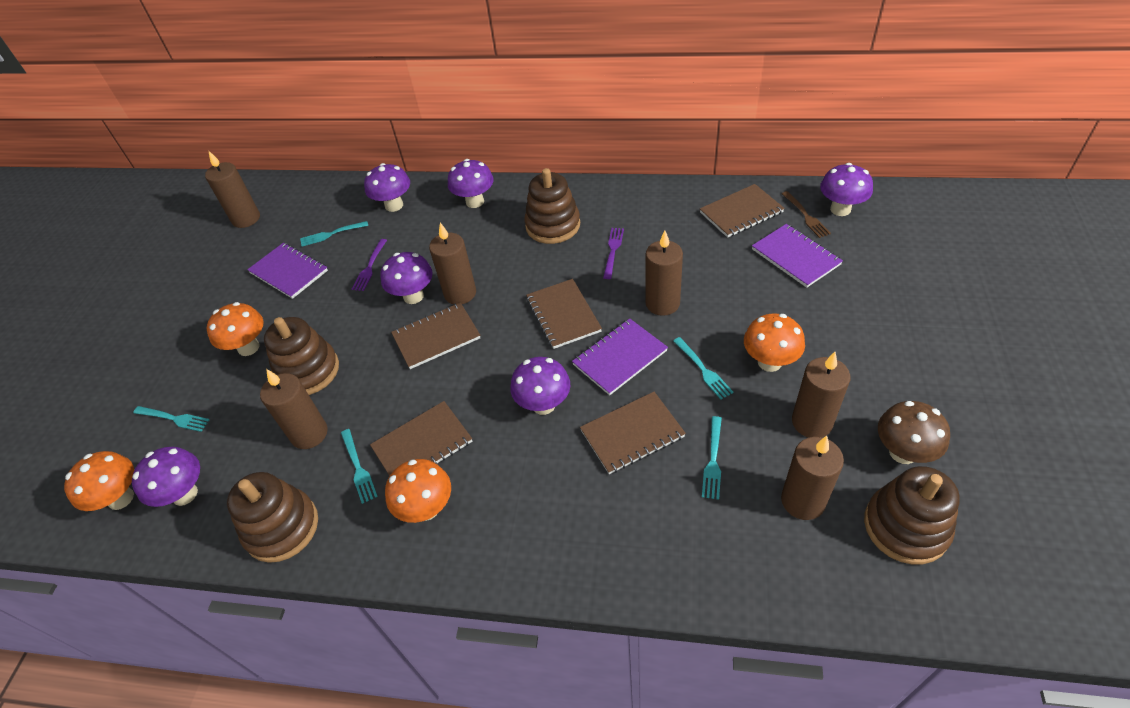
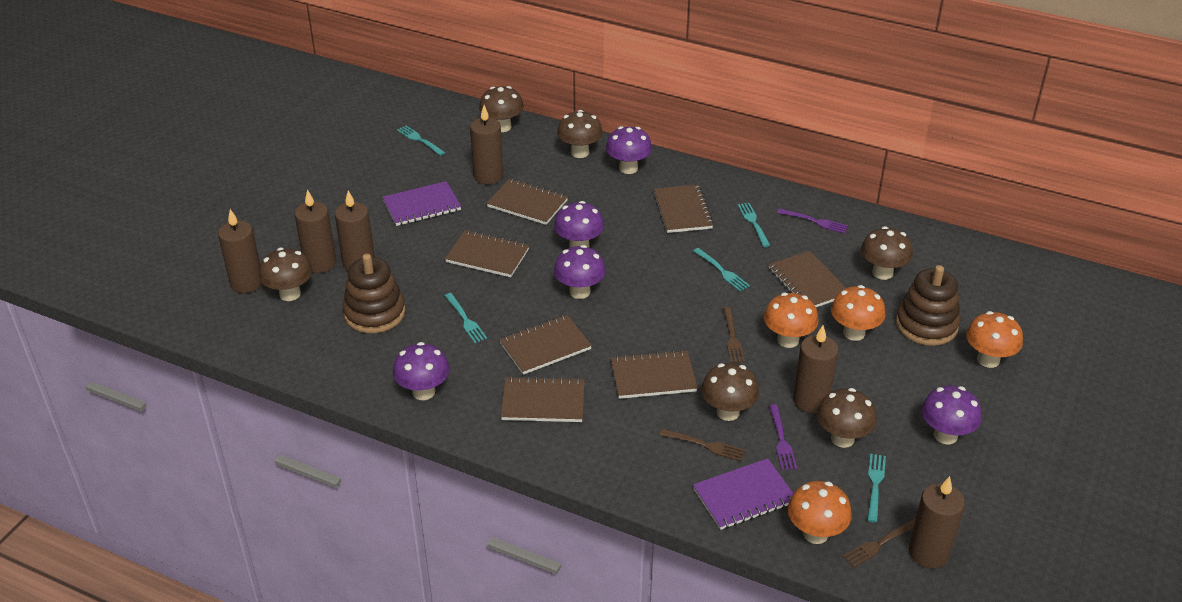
brown fork: [782,191,831,238] = 1 -> [659,429,745,461] [723,307,745,363] [843,518,916,568] = 3
brown mushroom: [878,401,950,464] = 1 -> [259,248,312,301] [479,86,524,132] [557,110,603,158] [701,363,759,421] [817,388,877,448] [861,226,913,280] = 6
brown notebook: [370,401,472,476] [391,302,480,369] [526,279,602,349] [580,392,686,474] [700,184,785,238] = 5 -> [445,230,529,277] [486,179,568,225] [499,315,592,375] [501,376,585,422] [611,350,698,399] [654,185,714,233] [769,251,846,307] = 7
brown stacking toy: [227,472,318,563] [264,317,339,395] [524,168,580,244] [864,466,960,564] = 4 -> [343,254,405,333] [896,265,961,346] = 2
purple mushroom: [132,447,200,507] [364,163,410,212] [380,252,433,304] [448,159,494,208] [510,357,570,415] [820,163,873,216] = 6 -> [393,342,450,400] [554,201,604,248] [554,245,606,299] [606,126,652,174] [921,386,982,444] = 5
purple notebook: [247,243,328,299] [572,318,668,395] [752,224,843,288] = 3 -> [382,181,461,226] [693,458,794,530] = 2

